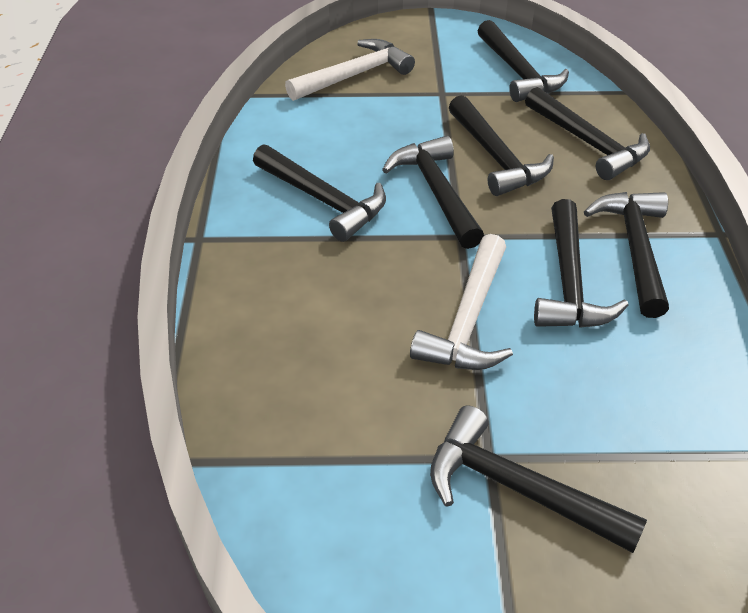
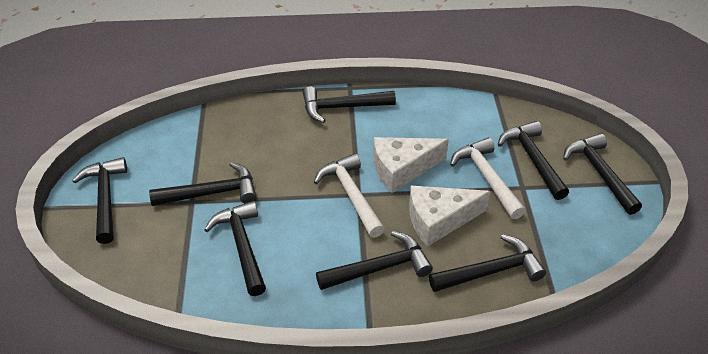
white cheese: none = 0 -> [373,137,449,193] [409,185,491,247] = 2

